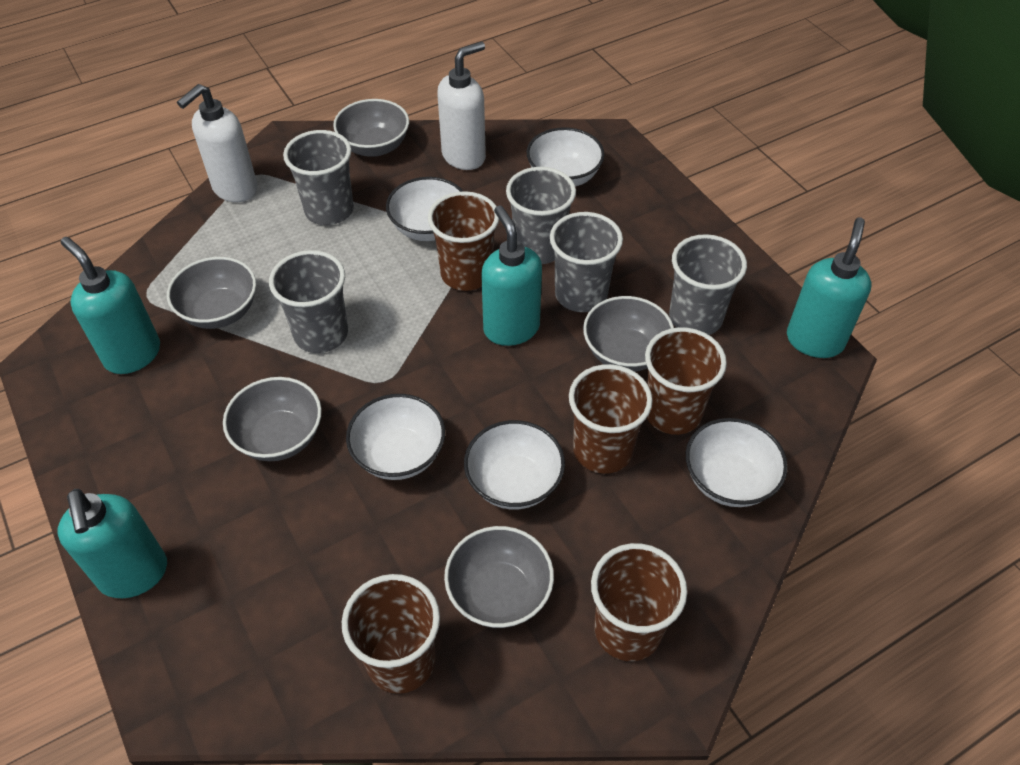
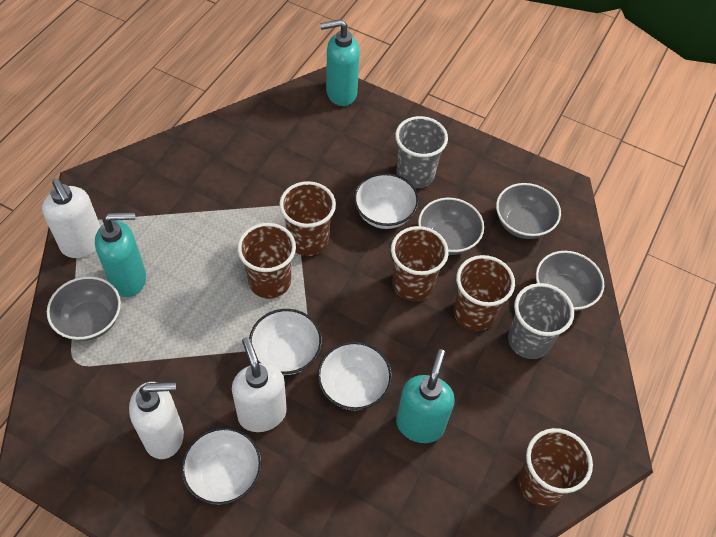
grey bowl: [167,257,256,329] [223,377,322,461] [333,99,409,157] [444,526,554,628] [583,296,674,372] = 5 -> [47,276,121,341] [418,198,484,255] [496,183,561,239] [536,251,604,311] = 4
grey cup: [269,250,348,353] [283,130,354,225] [506,167,576,264] [550,212,623,312] [669,234,747,335] = 5 -> [395,116,448,188] [508,283,574,359] = 2
turquoise soap dispenser: [57,489,167,598] [61,237,160,374] [481,206,542,346] [787,218,871,358] = 4 -> [95,212,146,297] [320,19,360,106] [396,349,455,443] = 3
white bowl: [346,394,445,480] [386,177,464,241] [464,420,565,510] [527,127,604,186] [686,418,788,507] = 5 -> [181,427,262,505] [249,309,322,375] [317,341,392,410] [354,173,419,229] = 4
white soap dispenser: [177,84,258,202] [437,42,486,170] = 2 -> [42,179,101,258] [129,382,184,459] [232,337,287,432] = 3

